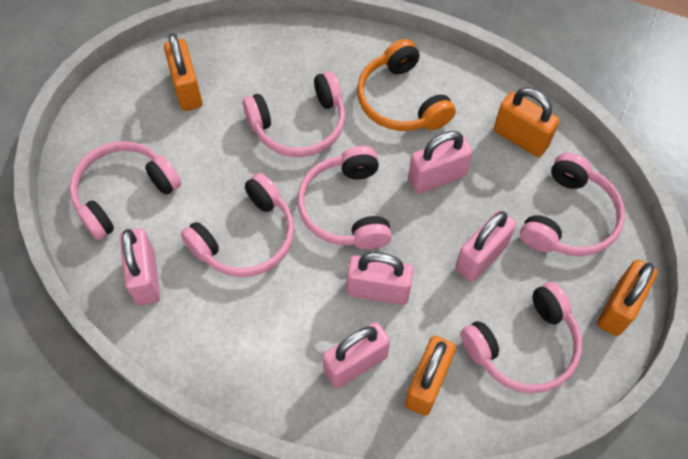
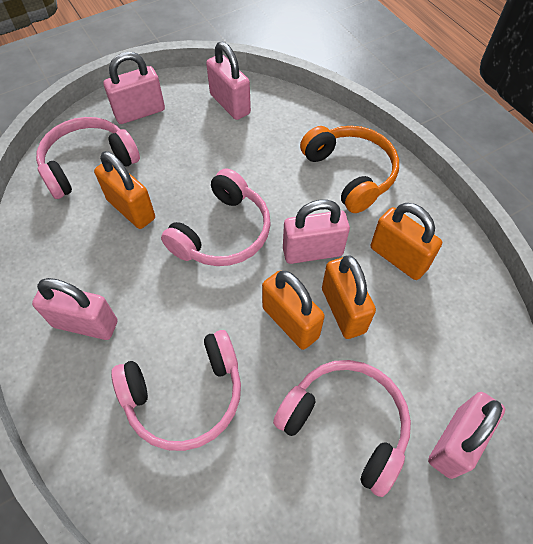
pink headphones: [69,141,181,240] [181,173,295,277] [243,71,345,157] [297,146,392,250] [460,282,582,394] [520,153,625,256] = 6 -> [36,117,140,199] [111,330,241,451] [161,168,271,266] [273,360,411,497] = 4

